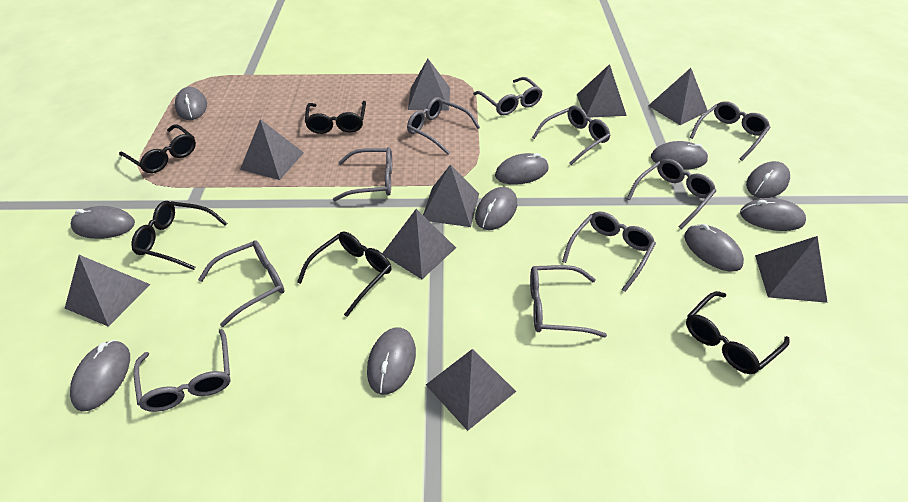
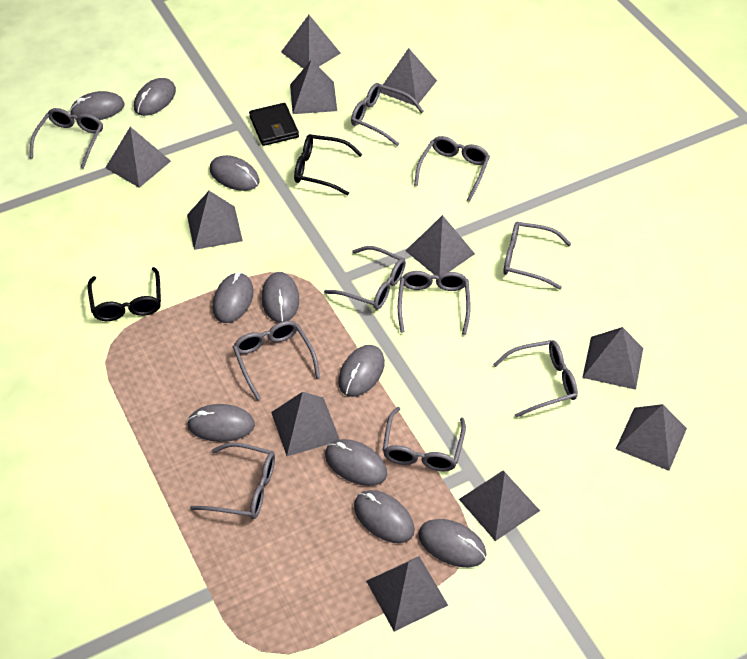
black glasses: [119,124,196,173] [131,201,227,270] [297,231,391,317] [305,101,366,134] [686,291,790,374] = 5 -> [88,267,161,321] [294,134,363,195] = 2
black wallet: none = 0 -> [249,103,299,146] = 1
grey pyramid: [65,255,151,327] [240,119,304,180] [382,209,456,279] [408,59,450,110] [423,164,479,227] [426,349,516,431] [577,64,627,117] [648,68,708,125] [755,236,828,303] = 9 -> [105,127,171,188] [187,191,243,250] [271,392,340,456] [281,15,341,69] [290,59,337,114] [366,556,448,632] [380,48,437,106] [405,215,475,276] [459,470,540,541] [582,327,643,390] [616,404,687,471] = 11

